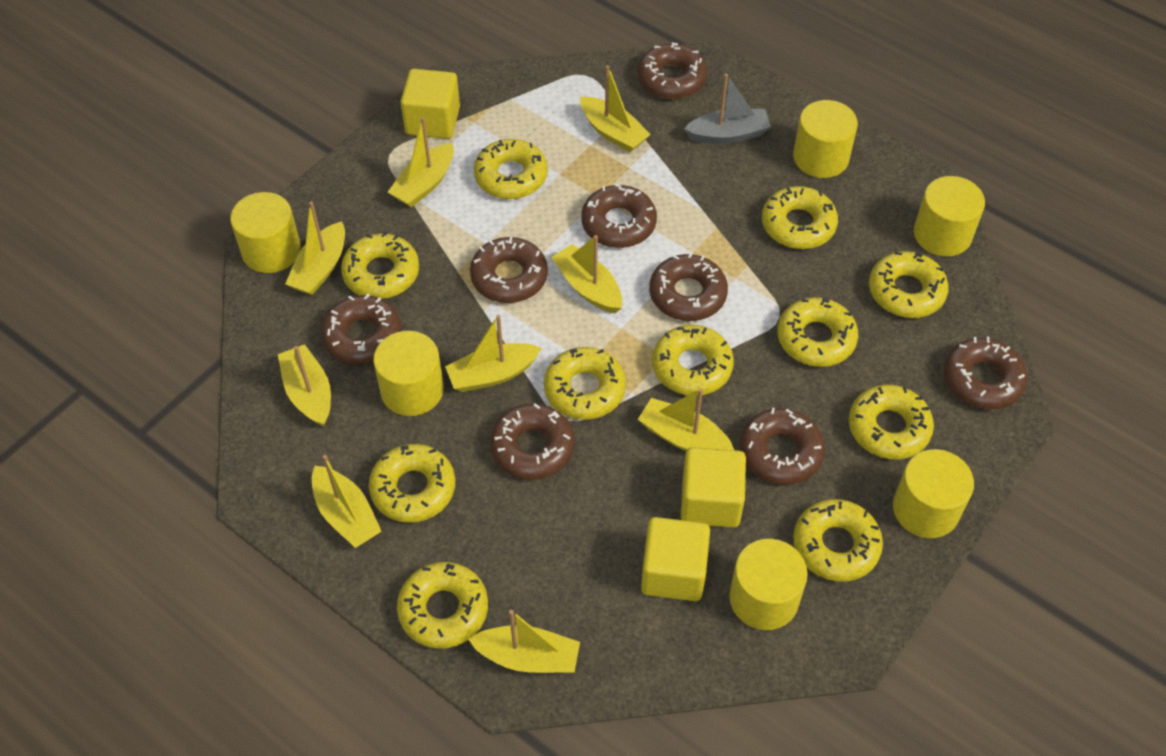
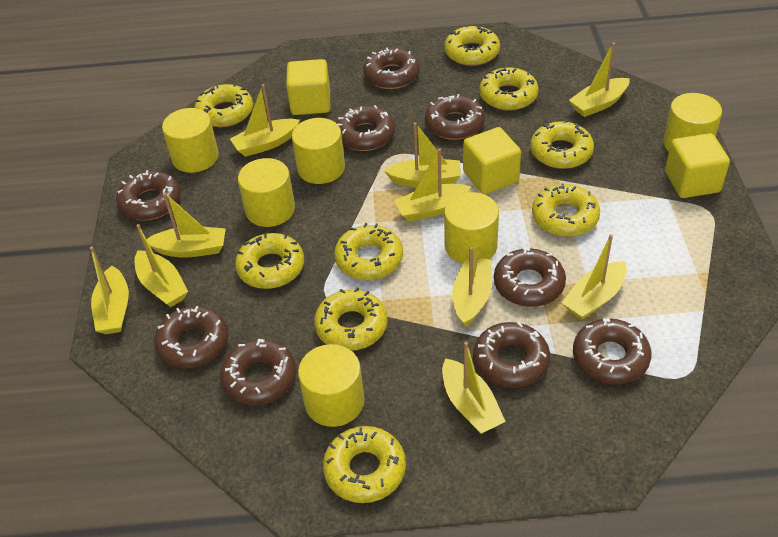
brown donut: [321,294,402,365] [470,237,548,303] [490,403,575,480] [581,184,657,248] [637,42,708,99] [649,252,728,321] [740,408,825,485] [944,337,1028,410] = 8 -> [116,170,181,221] [154,306,229,369] [220,339,296,406] [336,105,395,151] [363,47,420,89] [425,94,485,140] [473,322,550,388] [494,248,566,307] [573,318,651,385] = 9
grey boat: [684,74,771,144] = 1 -> none = 0
yellow boat: [278,344,331,427] [285,201,345,295] [312,455,382,548] [388,117,454,207] [445,315,541,392] [468,610,580,673] [551,235,622,313] [580,65,651,152] [638,388,734,451] = 9 -> [90,246,129,334] [134,224,188,307] [147,193,226,258] [230,84,300,157] [384,122,461,187] [394,148,471,222] [442,342,506,434] [452,247,492,327] [562,234,627,320] [569,42,630,117] = 10
yellow donut: [341,232,419,299] [369,444,455,523] [397,562,488,649] [474,139,548,199] [544,347,626,420] [652,325,734,396] [762,186,838,249] [777,297,858,367] [793,499,883,582] [849,385,934,459] [869,251,949,318] = 11 -> [194,83,253,127] [235,233,304,289] [314,288,388,351] [323,426,406,503] [334,223,403,280] [444,24,500,66] [479,67,539,111] [530,120,594,169] [532,183,600,237] = 9

